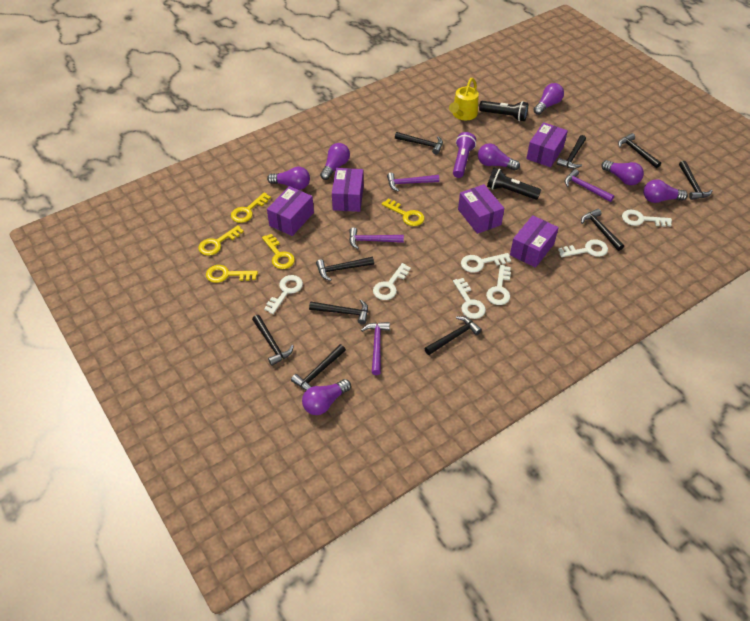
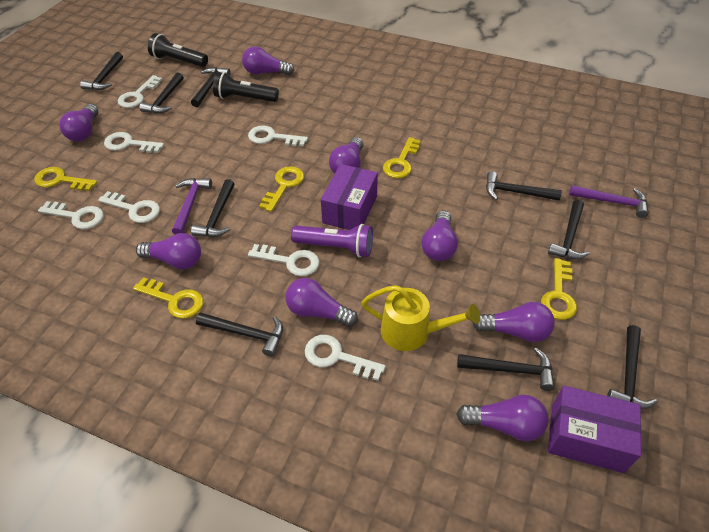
black hammer: [252,315,294,366] [291,344,346,390] [309,300,368,325] [316,257,374,281] [395,132,443,154] [424,316,482,355] [557,135,586,169] [581,209,624,251] [618,133,661,168] [679,161,713,200] = 10 -> [80,52,123,90] [139,73,183,114] [191,67,231,107] [191,179,234,237] [196,312,283,357] [457,348,555,391] [486,171,562,201] [548,200,589,260] [607,325,658,409] = 9
purple box: [267,186,314,236] [332,168,364,212] [458,184,504,234] [510,215,559,268] [526,122,568,167] = 5 -> [321,164,378,230] [548,386,641,473] = 2
purple hammer: [349,227,404,249] [361,322,390,375] [387,173,439,192] [564,169,614,202] = 4 -> [172,178,212,234] [569,185,648,218] = 2
purple light bulb: [267,167,310,190] [302,379,351,415] [320,143,350,180] [478,143,520,171] [533,83,564,115] [601,160,644,185] [643,179,688,203] = 7 -> [59,104,98,141] [136,233,201,269] [242,46,294,75] [286,278,358,327] [329,137,364,173] [422,210,458,261] [456,395,548,441] [472,302,555,342] = 8

